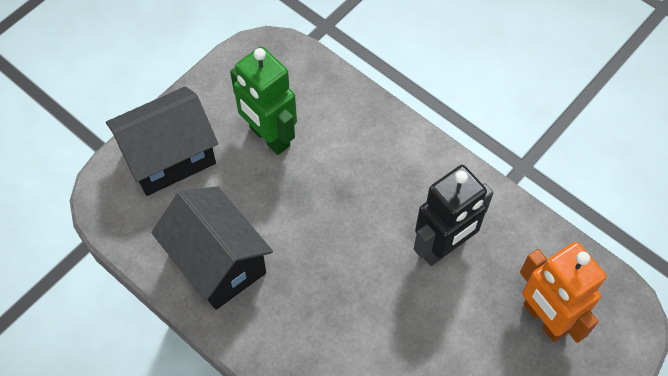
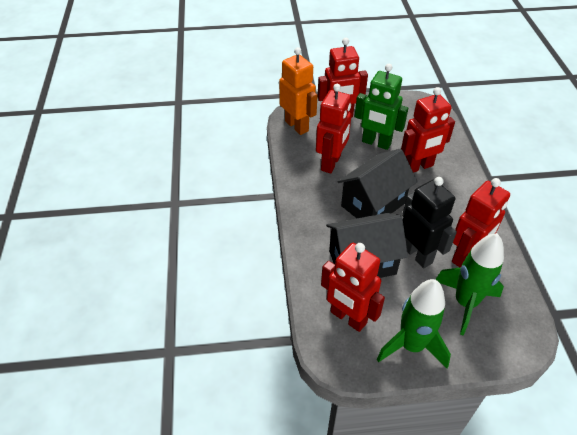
green rocket: none = 0 -> [377,279,451,368] [435,233,504,336] = 2
red robot: none = 0 -> [316,84,351,174] [318,38,368,118] [321,243,385,332] [401,87,455,173] [452,178,510,267] = 5

